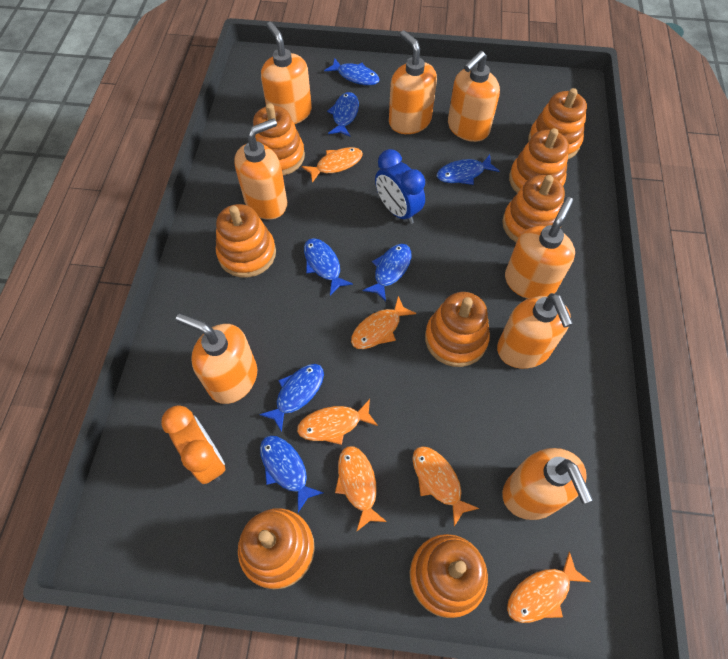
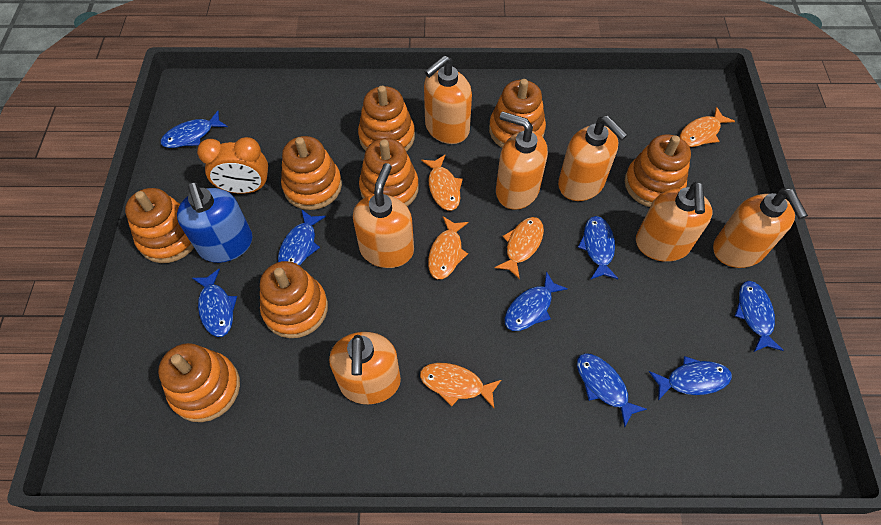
blue clock: [375,149,425,224] = 1 -> none = 0
blue fish: [259,364,324,432] [260,435,323,512] [304,238,353,295] [324,58,380,85] [327,92,359,137] [363,244,411,302] [437,155,499,185] = 7 -> [161,111,228,148] [192,269,237,337] [278,209,326,266] [504,271,568,331] [577,353,647,428] [578,216,619,280] [649,356,732,400] [735,281,784,352] = 8
blue soap dispenser: none = 0 -> [177,182,253,263] = 1
orange fish: [297,399,378,445] [302,147,363,183] [335,446,387,532] [351,296,416,349] [412,446,479,526] [507,551,590,623] = 6 -> [420,363,501,408] [421,155,463,211] [428,217,468,279] [495,217,544,280] [679,107,735,147] = 5
orange soap dispenser: [176,314,257,404] [234,118,287,219] [261,22,312,124] [389,30,437,134] [448,51,500,142] [497,293,573,369] [502,448,593,520] [505,197,575,299] = 8 -> [329,332,401,404] [353,163,414,268] [424,56,472,144] [496,111,548,210] [558,116,628,201] [636,182,712,262] [713,188,808,268] = 7

